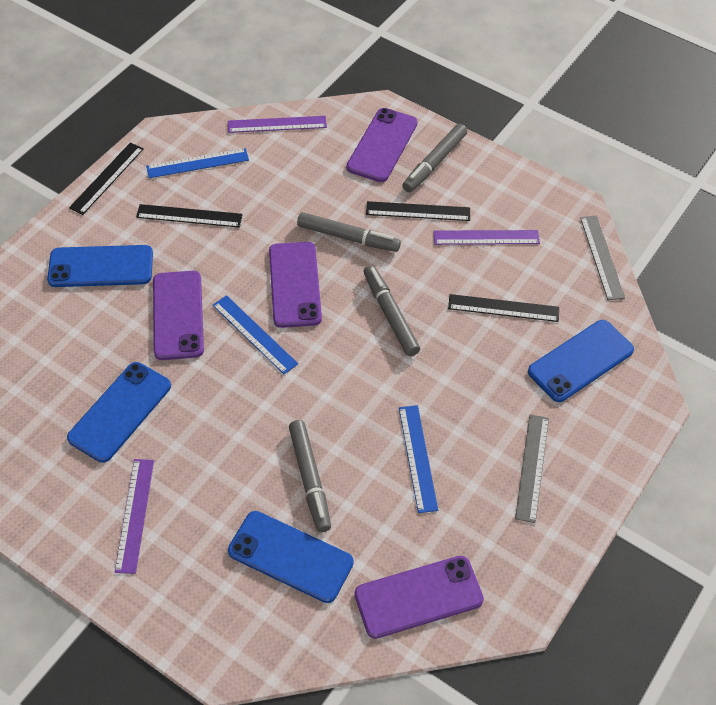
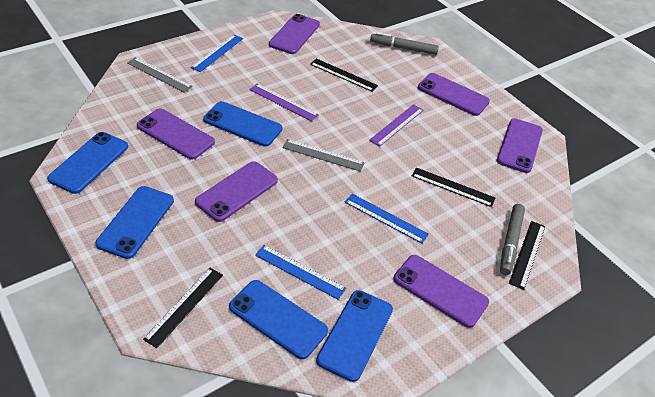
blue phone: [47,245,153,287] [67,362,171,463] [228,511,354,603] [528,320,634,402] = 4 -> [47,132,128,194] [95,186,174,259] [203,101,283,147] [229,280,328,359] [316,290,393,382] = 5
grey marker: [289,420,331,532] [297,212,401,252] [364,265,420,356] [402,124,467,192] = 4 -> [370,32,439,55] [500,204,525,275] = 2
purple phone: [153,271,204,360] [269,242,322,328] [347,108,418,182] [355,556,484,639] = 4 -> [137,108,215,160] [195,161,278,222] [269,14,320,54] [394,255,489,328] [418,73,490,116] [497,118,543,173] = 6
purple ruler: [115,459,154,574] [228,116,327,133] [433,230,540,245] = 3 -> [249,84,319,121] [369,104,424,147] = 2

